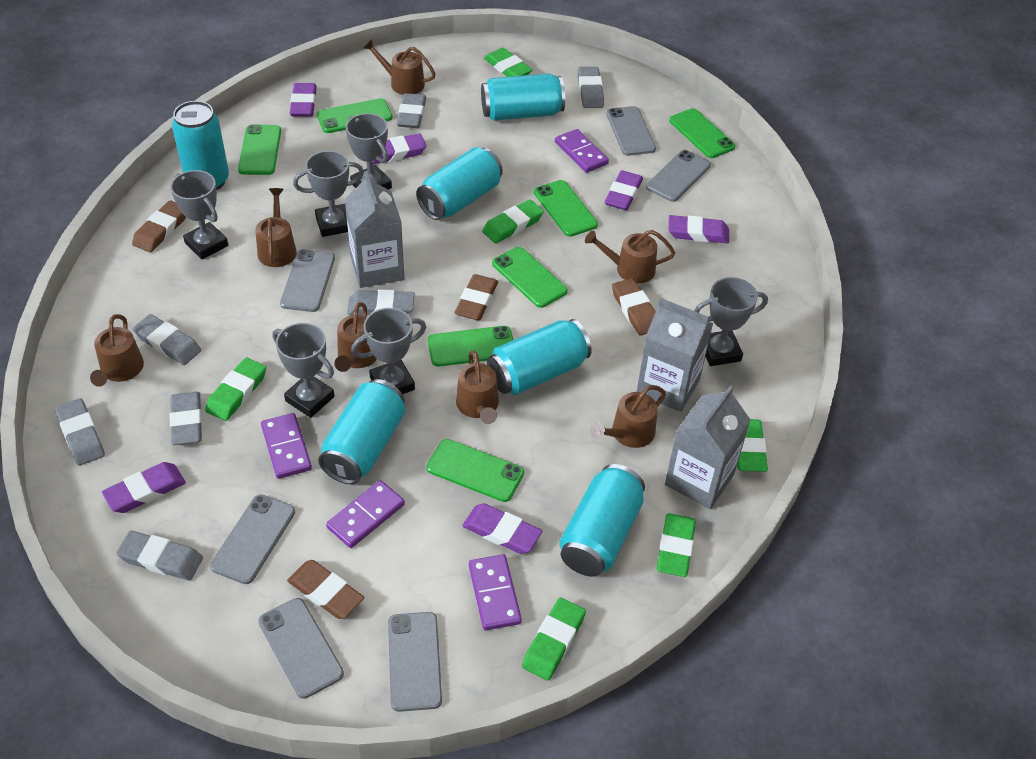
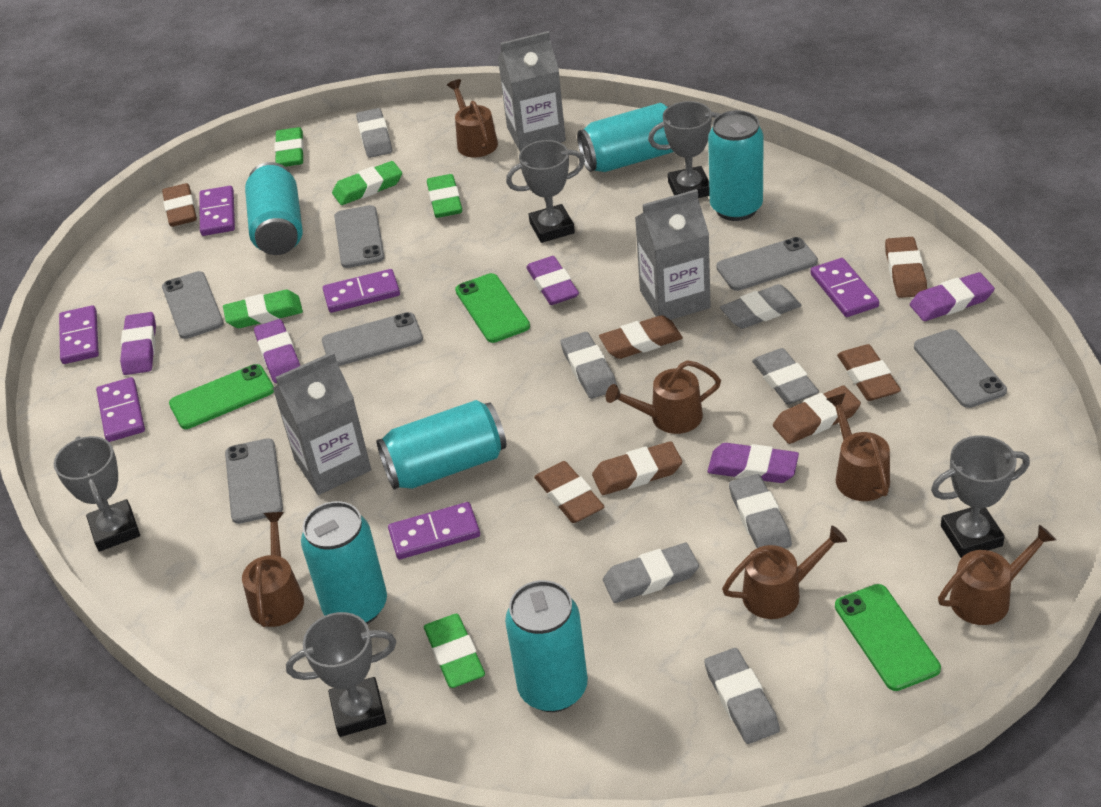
brown eraser: [132,200,186,252] [287,560,364,619] [454,274,498,321] [612,278,656,336] = 4 -> [162,183,197,227] [534,461,604,523] [592,441,682,495] [599,315,683,359] [773,385,861,444] [837,344,901,401] [885,237,927,298] = 7
brown watering can: [90,314,144,387] [255,188,297,267] [334,302,377,372] [363,39,436,95] [456,350,499,424] [585,230,675,283] [590,385,666,448] = 7 -> [242,512,304,627] [447,79,498,158] [606,360,721,434] [722,525,847,619] [827,393,890,501] [938,525,1056,625] = 6
green eraser: [205,358,266,421] [482,200,544,244] [484,48,533,77] [522,598,586,680] [657,513,696,577] [737,419,768,472] = 6 -> [223,290,303,328] [275,127,304,167] [332,161,402,205] [424,614,485,688] [427,174,462,218] = 5
green phone: [238,125,281,175] [317,98,393,133] [426,439,524,502] [428,326,513,367] [492,247,568,308] [534,180,598,237] [669,108,735,158] = 7 -> [169,364,274,429] [455,273,530,343] [835,584,941,691] = 3
grey trophy: [170,170,228,259] [272,323,335,418] [293,151,364,237] [346,113,392,190] [351,308,426,394] [695,277,768,366] = 6 -> [54,436,140,552] [286,612,396,737] [506,140,585,243] [648,101,721,198] [931,435,1030,558] = 5
purple domino: [261,413,312,479] [326,480,405,548] [469,554,522,630] [555,129,609,173] = 4 -> [59,305,99,364] [96,377,145,442] [200,186,235,236] [323,269,400,313] [388,502,480,559] [810,258,879,317] = 6
purple eraser: [102,462,186,513] [290,83,317,117] [373,134,427,164] [462,503,542,554] [605,170,643,210] [668,215,729,243] = 6 -> [120,312,156,375] [254,319,300,383] [526,256,579,305] [708,443,799,483] [910,272,995,321] = 5

